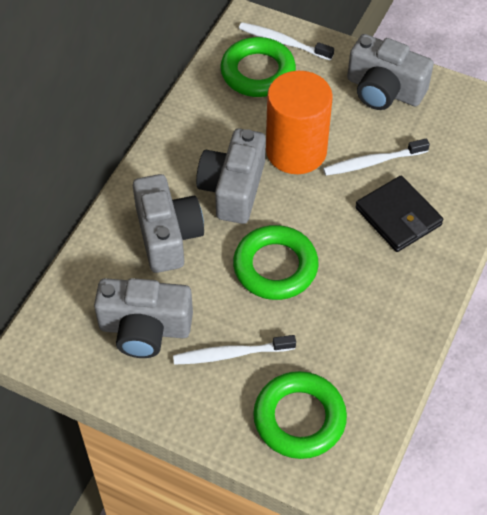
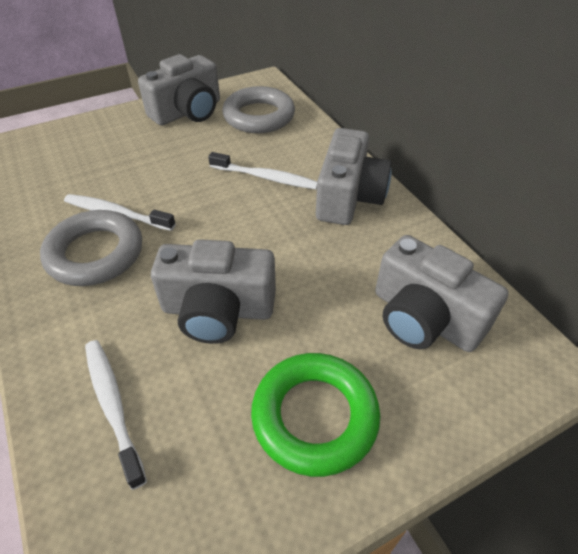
black wallet: [355,176,443,252] = 1 -> none = 0
green ring: [220,37,296,97] [233,225,319,300] [253,371,347,459] = 3 -> [251,353,380,477] = 1
grey ring: none = 0 -> [40,210,142,286] [222,86,295,133] = 2
orange cylinder: [266,71,333,174] = 1 -> none = 0

